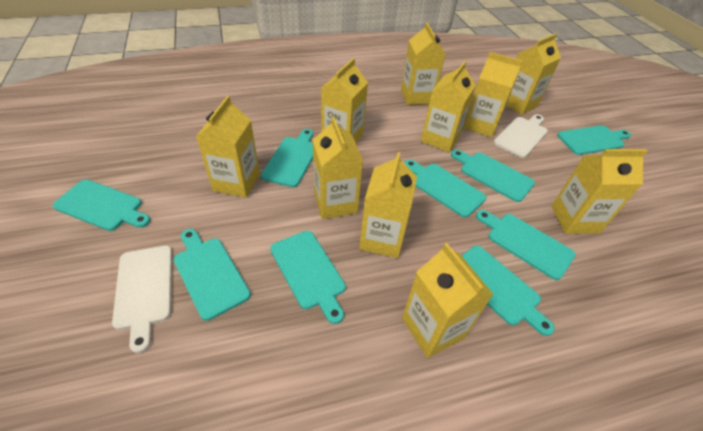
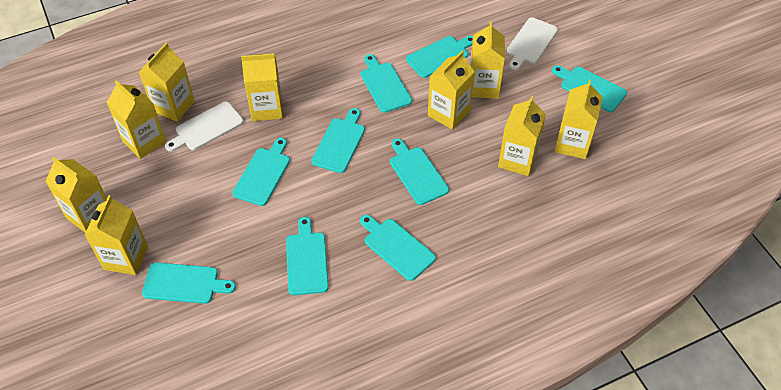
yellow carton: [196,96,260,198] [313,117,363,219] [321,58,368,143] [359,152,417,258] [401,22,445,105] [402,243,494,358] [421,61,476,152] [463,52,523,137] [506,34,561,115] [551,149,647,234] = 10 -> [45,157,107,233] [85,195,148,275] [107,80,166,159] [139,43,195,122] [241,53,283,121] [428,51,475,130] [470,22,505,99] [498,96,546,176] [555,80,603,159] = 9

